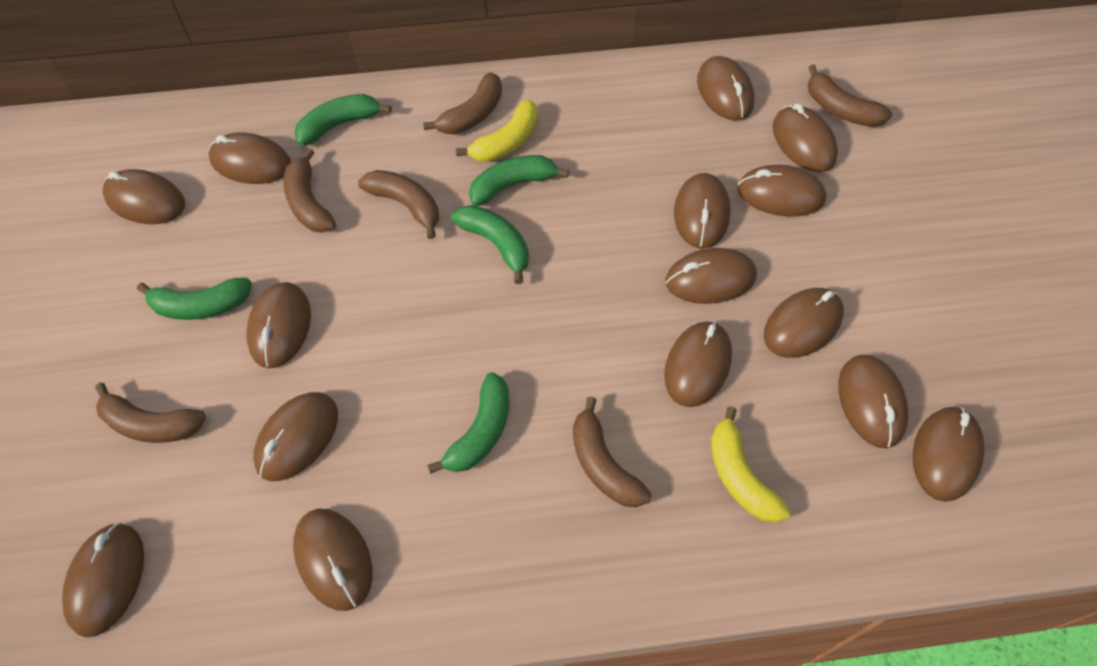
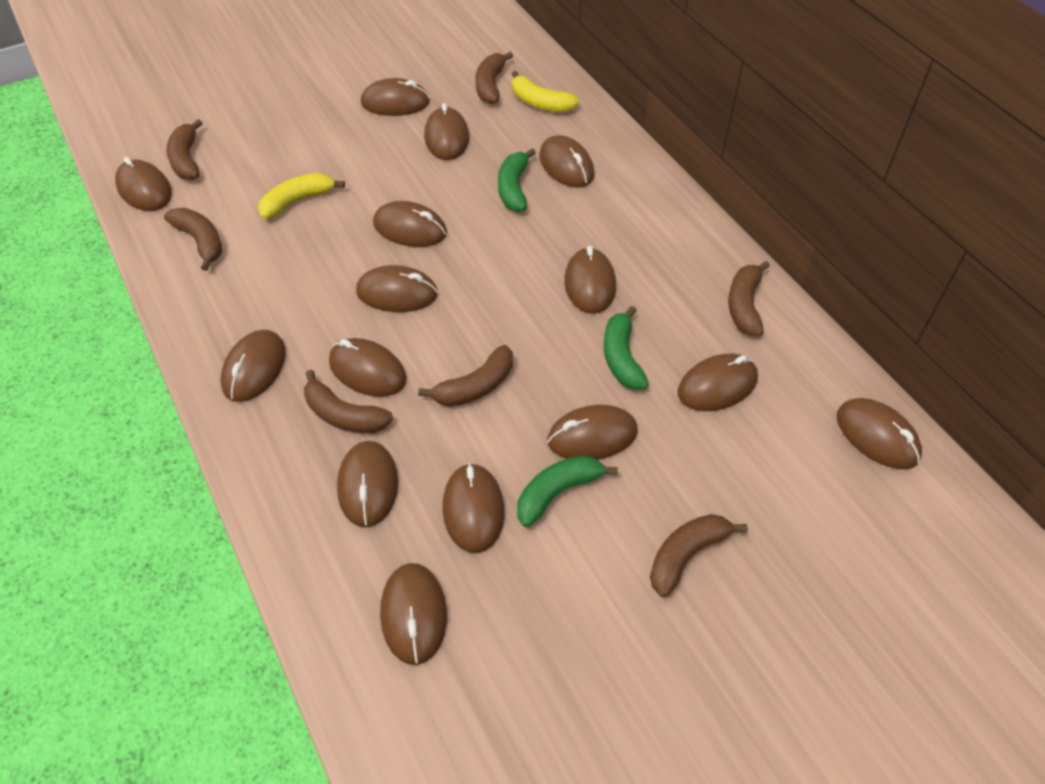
brown banana: [95,383,206,443] [283,148,336,233] [358,170,439,239] [423,72,502,134] [573,396,652,507] [808,64,892,127] = 6 -> [164,208,222,271] [167,119,202,180] [304,370,393,433] [418,345,513,407] [475,52,513,105] [650,514,748,597] [728,261,770,336] = 7
green banana: [137,278,252,320] [294,94,391,146] [427,372,509,474] [451,205,529,284] [469,155,569,206] = 5 -> [498,148,536,212] [517,455,618,527] [604,306,649,390] = 3

